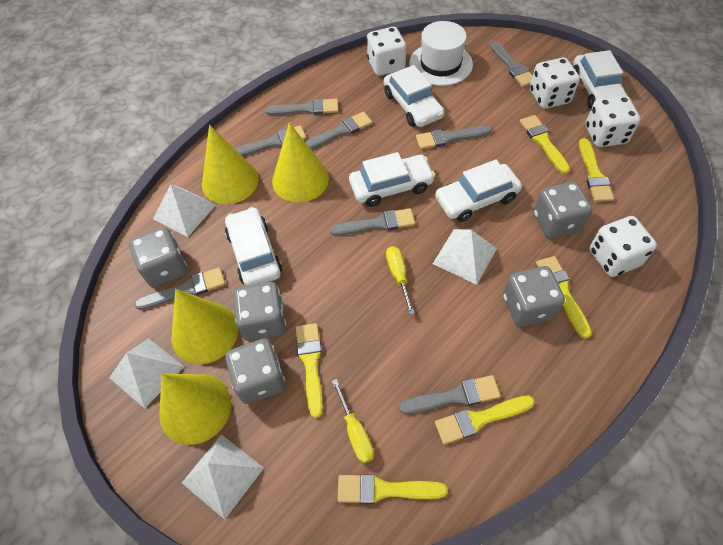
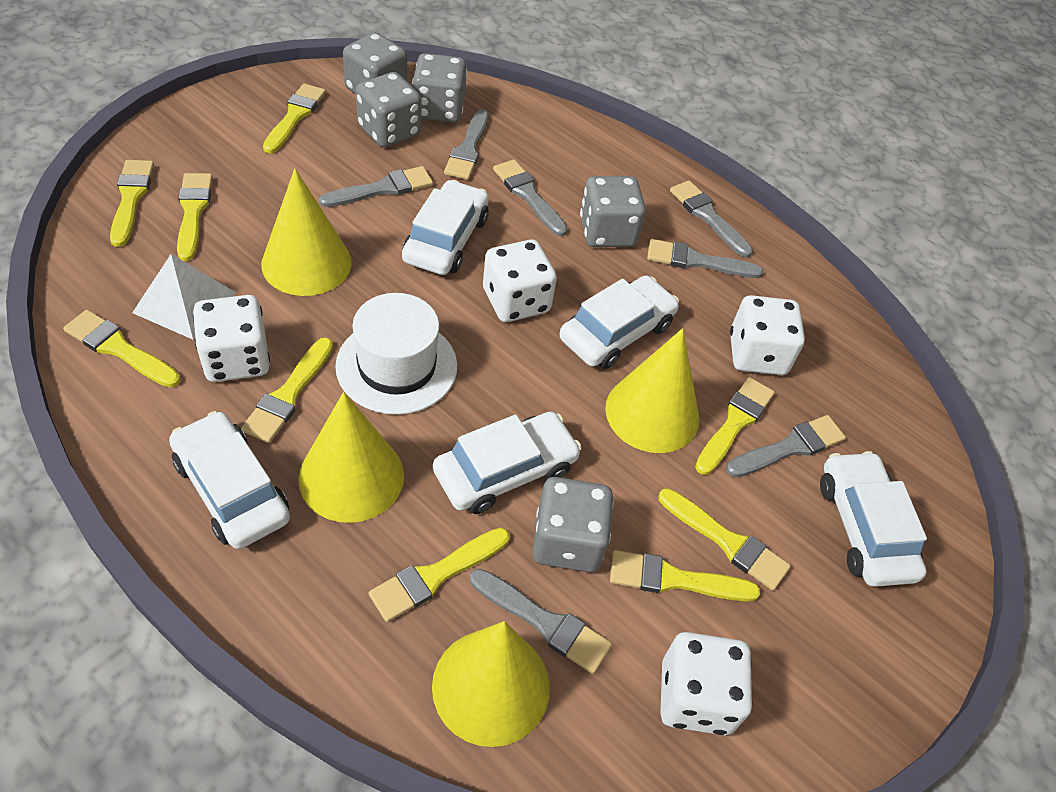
grey brush: [134,267,225,310] [234,125,306,156] [265,98,338,115] [305,112,372,149] [330,208,415,236] [399,375,501,414] [416,126,492,149] [490,41,533,87] = 8 -> [319,166,433,207] [444,109,489,180] [470,569,612,674] [493,160,568,236] [647,239,763,278] [670,180,753,258] [726,415,846,477] = 7
white pyramid: [109,338,184,409] [153,184,216,237] [182,434,264,520] [433,229,497,285] = 4 -> [132,254,236,340] = 1
yellow brush: [296,323,323,418] [337,474,448,504] [435,395,535,445] [520,115,570,174] [536,256,592,339] [579,138,614,202] = 6 -> [63,310,181,388] [110,160,154,247] [177,173,213,261] [241,338,333,443] [263,84,326,154] [369,528,510,622] [610,550,760,602] [658,488,791,590] [695,377,775,475] = 9
yellow screwdriver: [332,379,374,463] [386,246,415,315] = 2 -> none = 0

